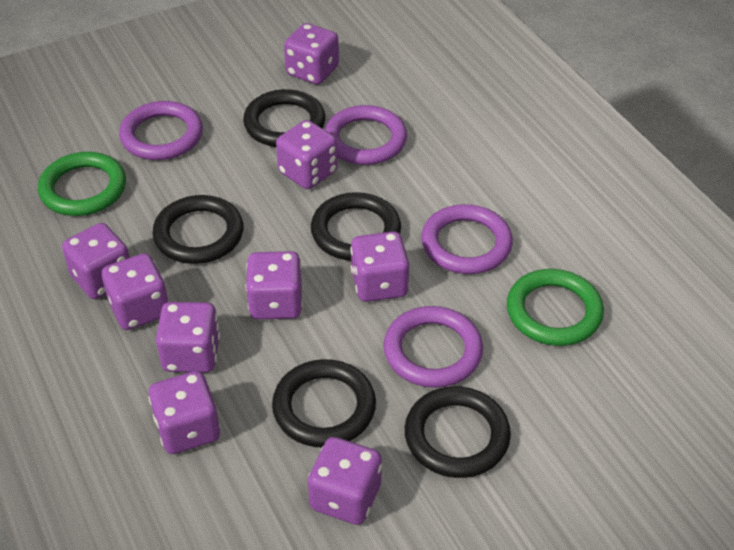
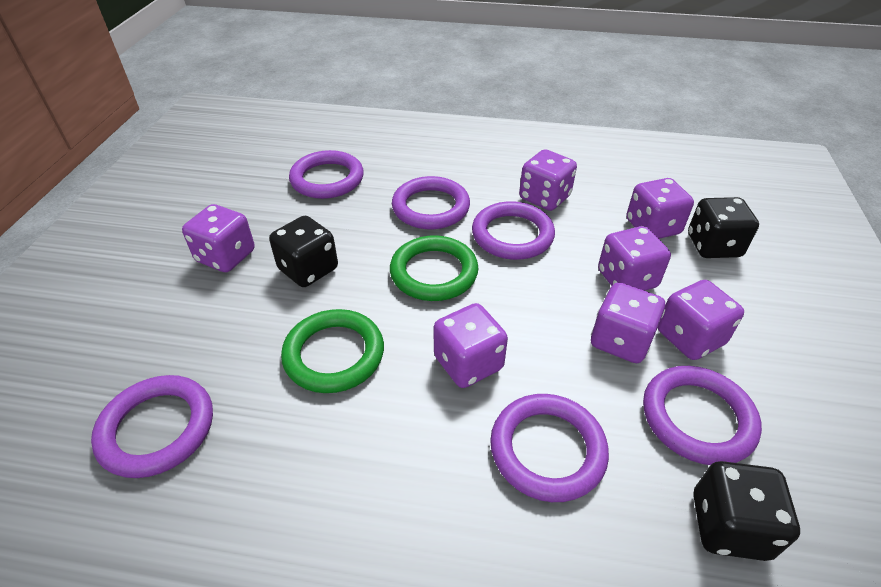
black dice: none = 0 -> [269,216,338,287] [688,197,759,258] [693,461,800,561] = 3
black ring: [153,195,244,264] [243,89,325,147] [272,359,376,447] [311,192,401,261] [405,386,511,478] = 5 -> none = 0
purple dice: [62,223,130,299] [102,253,169,330] [148,371,220,454] [156,302,220,373] [246,251,303,320] [276,120,338,189] [284,23,339,85] [308,437,382,525] [350,231,409,302] = 9 -> [182,204,255,272] [433,303,508,388] [519,149,577,211] [591,282,665,363] [598,226,671,291] [627,178,694,239] [658,280,744,360] = 7
purple ring: [119,101,203,160] [325,105,407,165] [383,306,483,388] [421,204,513,274] = 4 -> [91,375,213,478] [289,150,364,199] [392,176,470,229] [472,201,555,260] [490,394,609,502] [643,366,762,465] = 6

